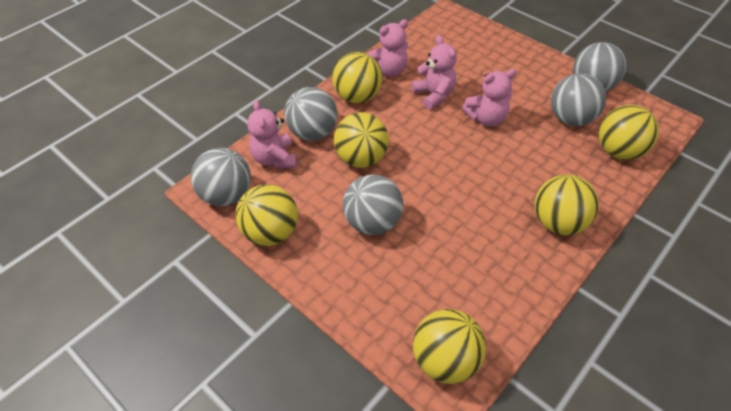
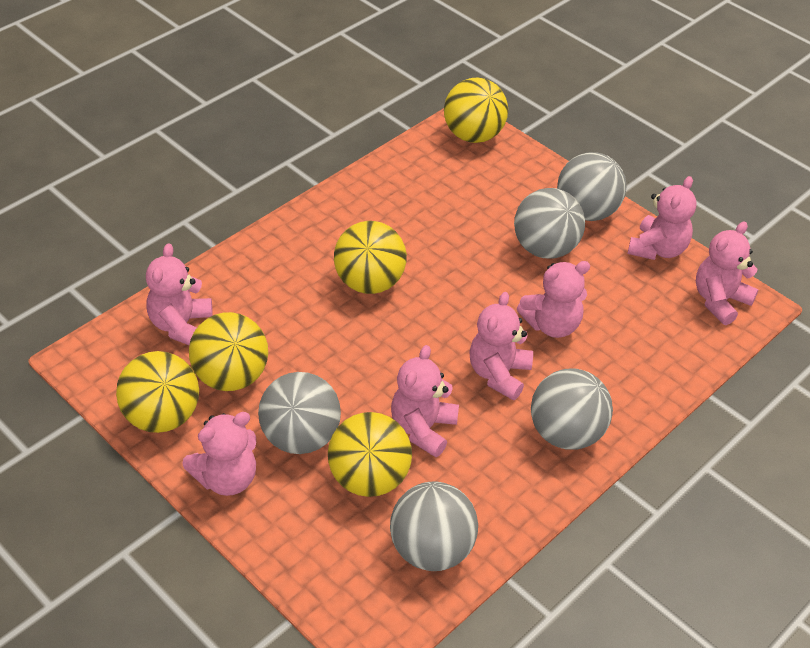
pink teddy bear: [247,100,297,169] [367,19,408,77] [411,35,457,110] [462,69,517,127] = 4 -> [146,243,213,345] [182,412,256,496] [391,345,459,457] [469,292,533,400] [517,261,590,338] [628,176,697,260] [696,222,759,325] = 7
yellow ball: [236,184,298,246] [332,52,382,103] [334,112,389,168] [413,309,486,384] [535,174,599,235] [599,105,659,160] = 6 -> [116,351,199,433] [189,312,268,391] [328,412,412,497] [334,221,407,294] [444,77,508,143] = 5

